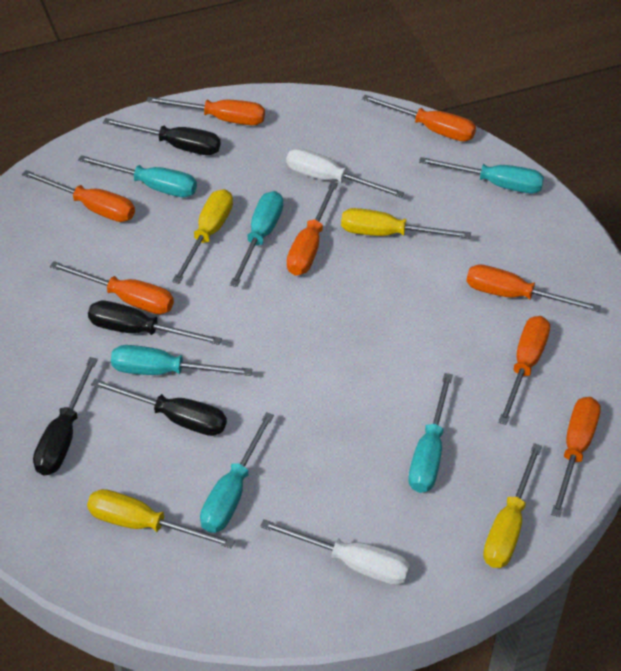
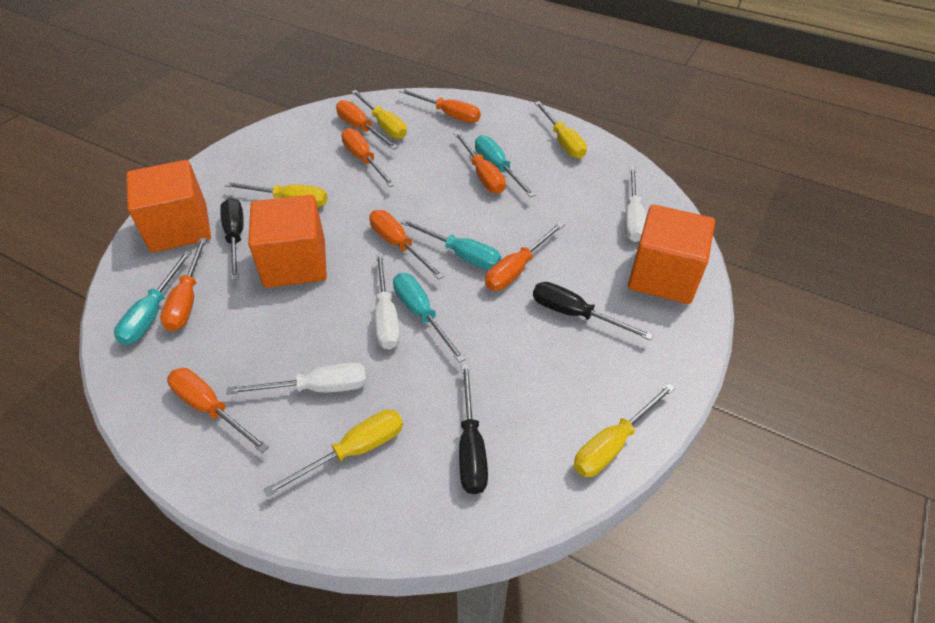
black screwdriver: [33,357,98,475] [88,301,222,345] [91,379,227,436] [103,118,221,155] = 4 -> [220,198,244,280] [459,364,488,494] [533,282,653,341] = 3
orange cube: none = 0 -> [126,160,211,252] [248,195,327,288] [628,205,715,304] = 3
turquoise screwdriver: [78,155,197,197] [111,345,252,376] [200,412,274,533] [230,191,283,287] [408,373,453,493] [419,157,544,193] = 6 -> [114,251,192,345] [393,273,466,363] [400,219,501,270] [475,135,535,197] = 4
white screwdriver: [260,519,411,585] [286,148,404,198] = 2 -> [227,362,367,395] [375,253,400,349] [625,167,646,242] = 3
yellow screwdriver: [87,489,235,549] [172,189,233,284] [341,208,471,238] [483,443,542,568] = 4 -> [225,182,328,207] [263,410,403,497] [351,90,407,139] [535,101,587,159] [574,383,675,477] = 5

